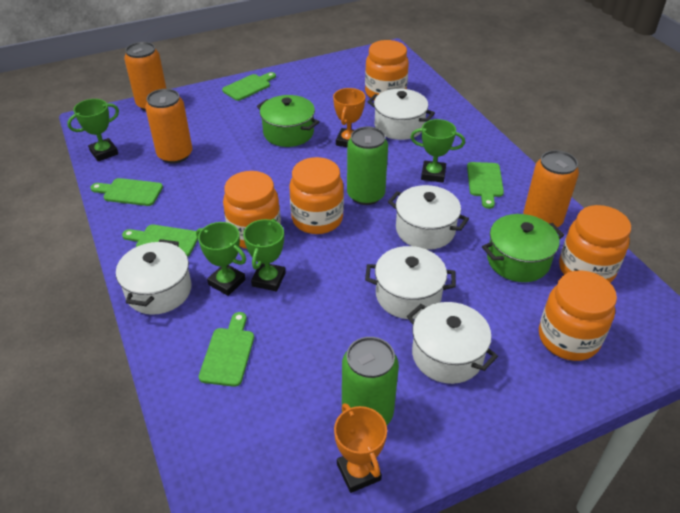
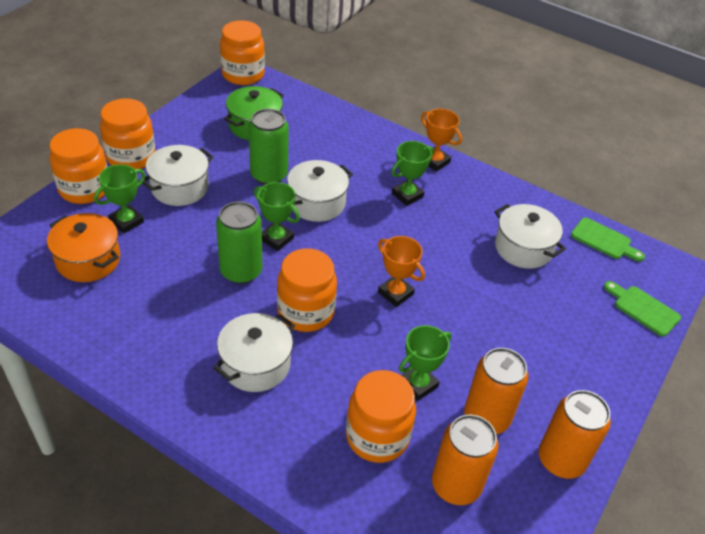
green cutting board: [90,178,163,206] [122,224,198,257] [199,312,254,387] [222,72,276,101] [467,162,504,209] = 5 -> [571,218,645,262] [604,281,681,336] = 2
green pot: [257,95,319,147] [482,214,564,282] = 2 -> [224,86,284,140] = 1
orange pot: none = 0 -> [47,213,120,282] = 1
white pot: [116,239,192,315] [365,246,456,319] [368,89,435,140] [388,185,469,250] [407,302,498,384] = 5 -> [143,145,213,206] [213,313,295,392] [287,160,353,222] [494,204,566,269] = 4

